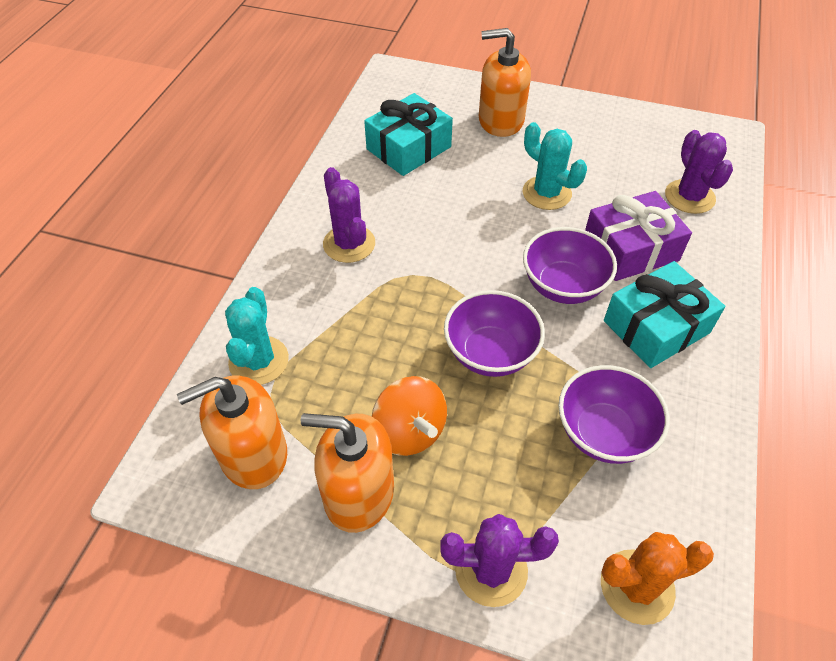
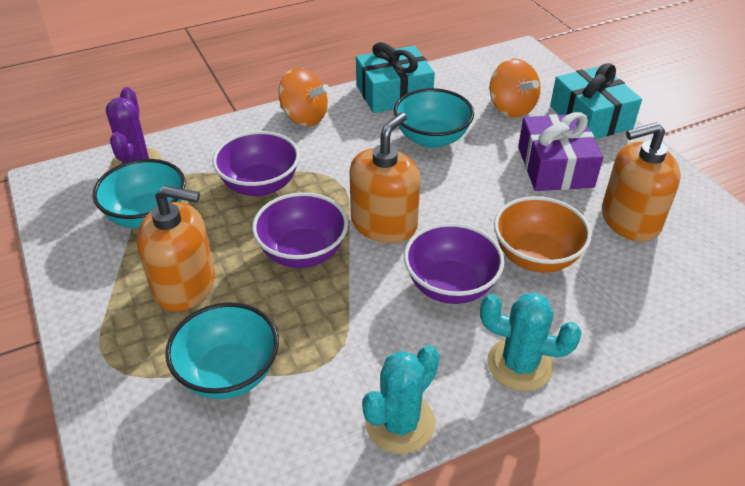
orange bowl: none = 0 -> [494,196,592,273] = 1
orange cactus: [601,532,714,625] = 1 -> none = 0
orange spinning top: [372,376,447,456] = 1 -> [278,68,329,126] [489,58,541,118] = 2
purple cactus: [323,167,375,263] [440,514,559,607] [665,130,733,214] = 3 -> [106,87,161,169] = 1
turquoise bowl: none = 0 -> [92,159,186,228] [165,302,279,399] [394,88,474,148] = 3

